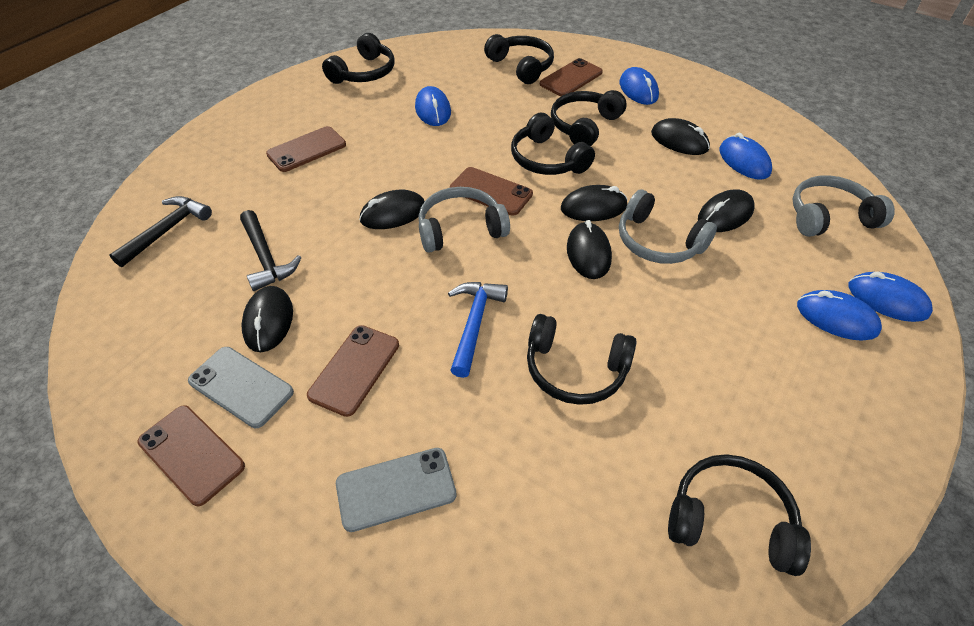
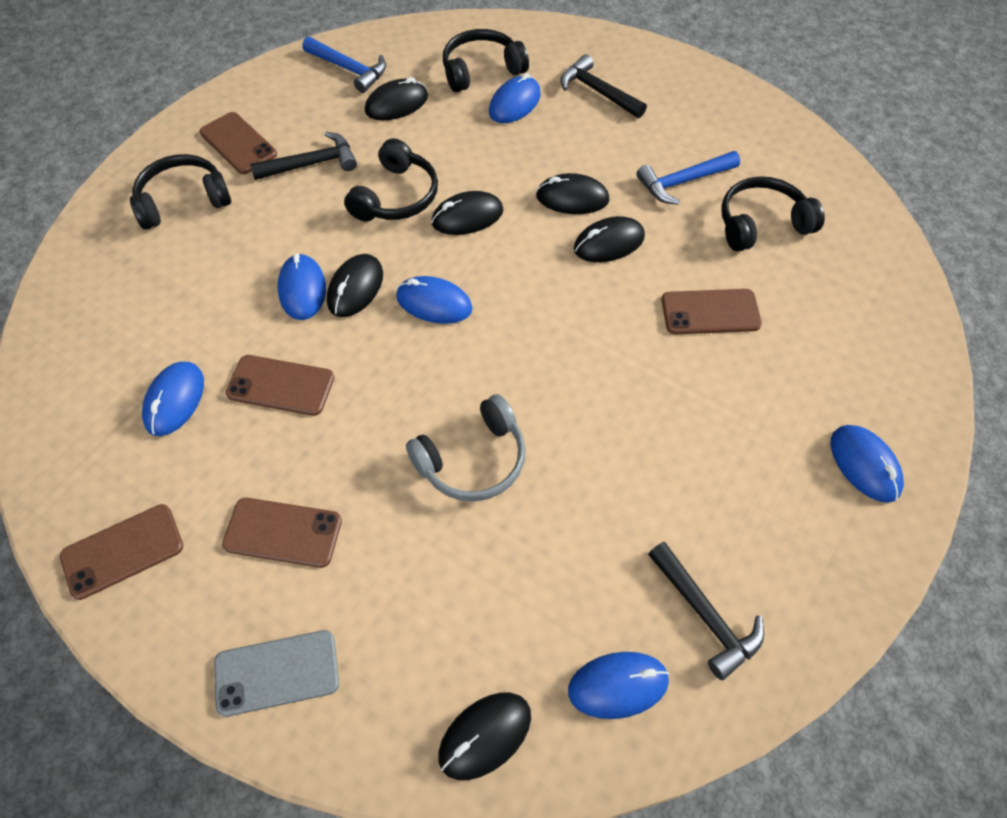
black hammer: [110,196,212,267] [240,210,302,291] = 2 -> [250,132,357,180] [560,54,647,118] [648,541,764,680] = 3
black headphones: [322,33,394,84] [484,34,554,84] [511,113,595,175] [527,314,636,405] [551,90,627,146] [668,454,811,576] = 6 -> [130,154,231,230] [344,138,438,222] [443,29,529,92] [721,176,825,252] = 4
blue hammer: [448,282,508,378] = 1 -> [302,37,386,93] [636,151,740,205] = 2
blue mouse: [415,86,451,126] [620,67,659,105] [720,133,772,180] [797,290,882,341] [848,272,933,322] = 5 -> [142,362,204,436] [277,253,326,320] [396,276,472,324] [489,73,541,123] [568,652,669,719] [831,425,904,503] = 6
grey headphones: [418,187,510,253] [619,189,717,264] [792,175,895,237] = 3 -> [406,394,526,501] = 1
grey phone: [188,347,294,428] [336,448,457,532] = 2 -> [214,630,339,717] = 1

